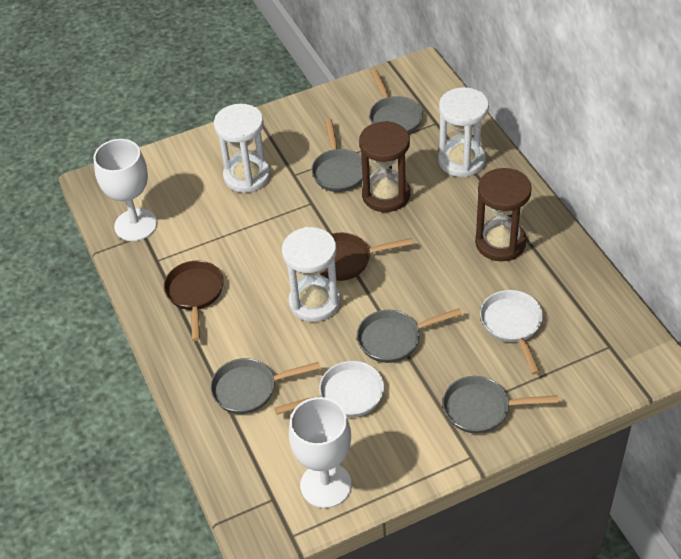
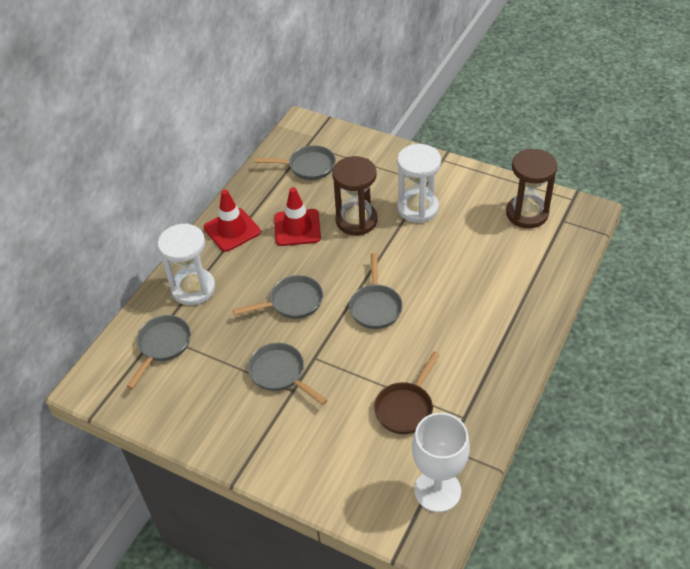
brown pan: [164,260,224,341] [320,233,413,281] = 2 -> [374,352,440,434] = 1
red traffic cone: none = 0 -> [204,190,261,252] [274,187,321,246] = 2
white goblet: [93,139,157,241] [289,397,352,508] = 2 -> [412,413,470,512] = 1
white hourglass: [214,104,270,193] [282,227,341,322] [438,87,489,177] = 3 -> [158,223,215,305] [397,144,441,223] = 2
white pan: [275,361,384,417] [480,290,543,374] = 2 -> none = 0

